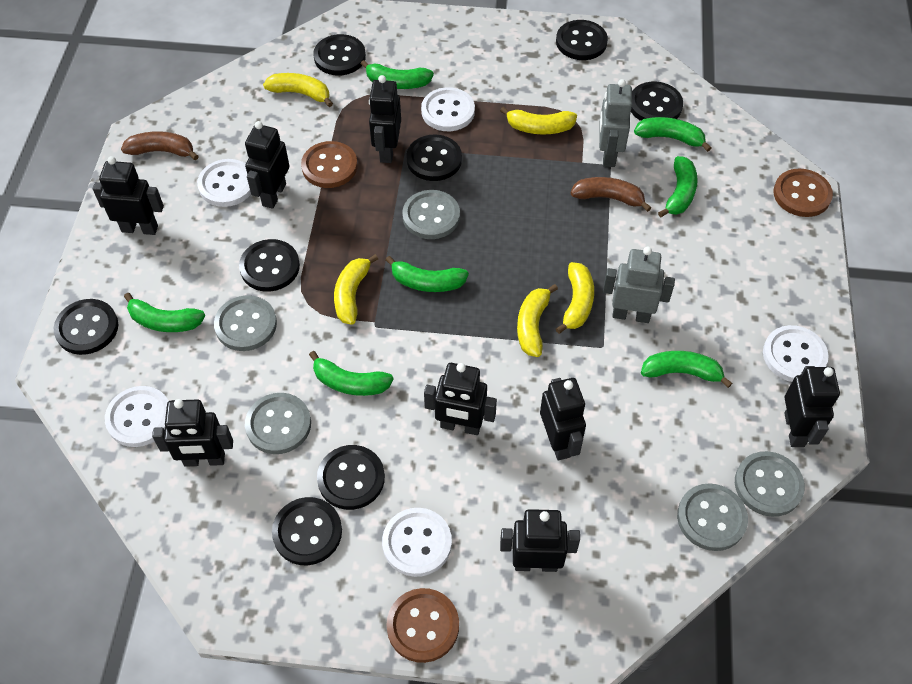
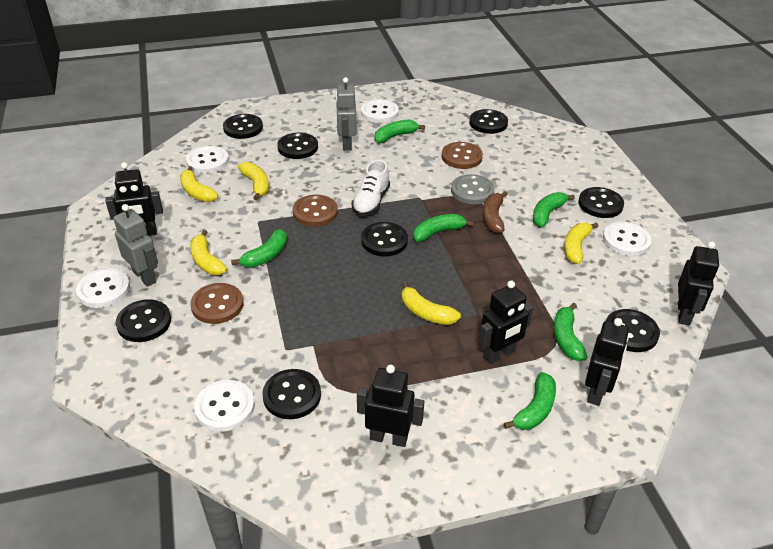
black robot: [93,156,164,235] [152,399,233,467] [245,121,289,209] [369,75,401,163] [424,363,497,435] [500,509,580,572] [540,378,586,460] [784,366,840,447] = 8 -> [105,162,163,236] [357,365,424,447] [479,280,533,364] [585,318,629,406] [678,241,719,326] = 5
brown banana: [121,131,199,160] [570,177,651,212] = 2 -> [482,191,508,233] = 1
green banana: [124,293,205,332] [309,351,394,396] [361,60,434,89] [386,256,469,292] [634,117,711,152] [641,351,732,388] [658,156,698,217] = 7 -> [231,229,287,268] [374,120,425,143] [413,214,474,242] [504,372,556,430] [533,192,575,227] [554,303,587,361] = 6
grey button: [214,295,277,351] [245,393,311,454] [402,190,460,239] [677,483,748,551] [735,451,805,517] = 5 -> [451,174,495,204] = 1
white shoe: none = 0 -> [351,160,390,216] = 1

